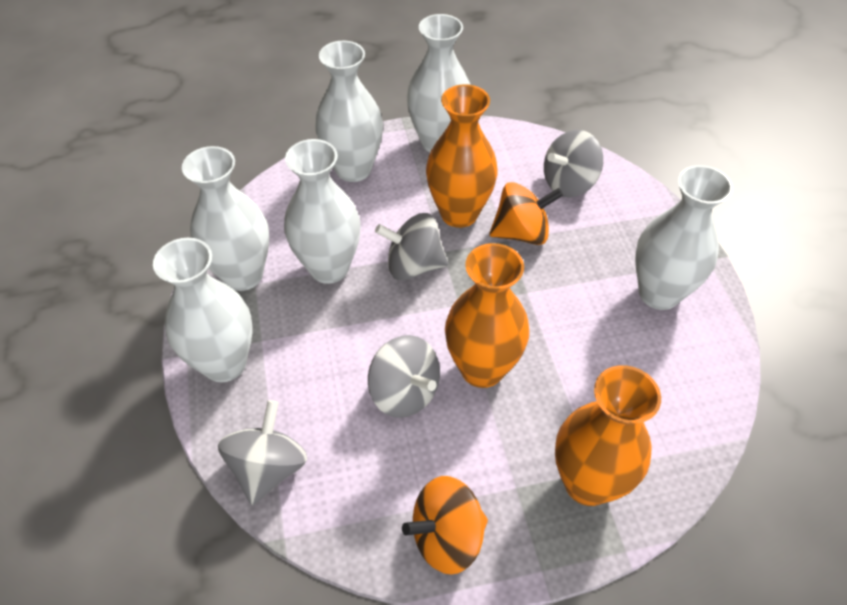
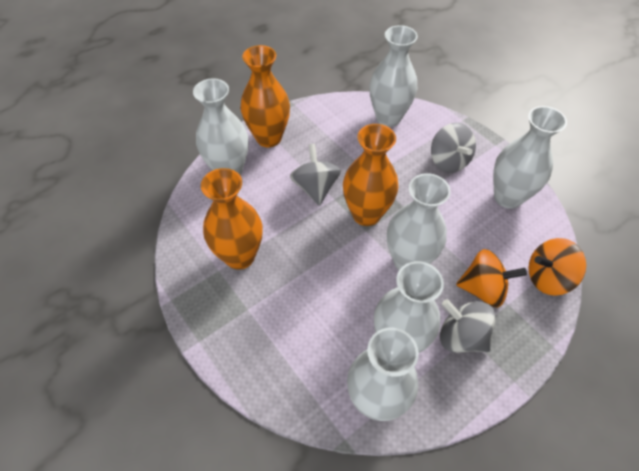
grey spinning top: [218,400,307,505] [368,335,440,418] [375,213,448,281] [544,130,603,197] = 4 -> [290,144,341,206] [431,123,476,173] [440,299,496,353] = 3

